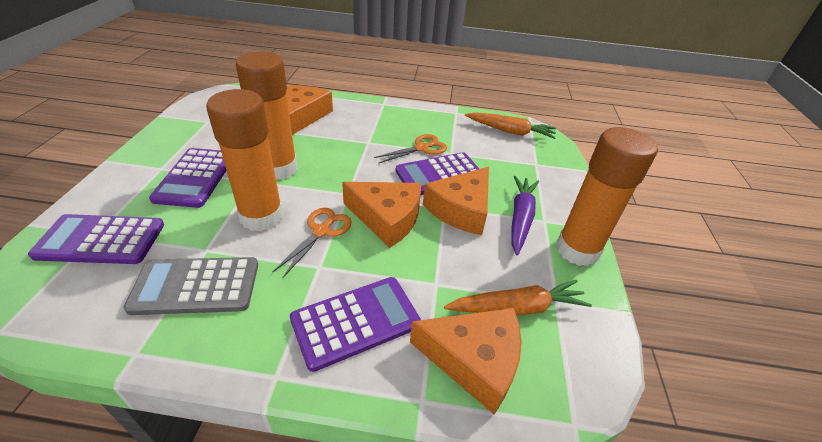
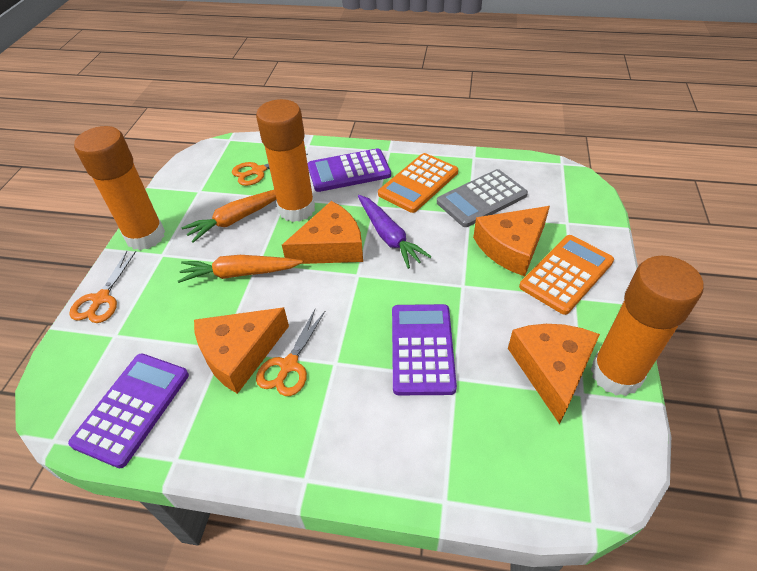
orange calculator: none = 0 -> [378,153,458,213] [519,235,614,315] = 2
orange scissors: [272,207,352,278] [374,134,447,164] = 2 -> [69,251,136,323] [232,154,308,186] [256,309,326,396] = 3
purple calculator: [28,214,164,264] [149,148,226,208] [290,277,421,372] [396,152,479,195] = 4 -> [68,353,189,468] [308,148,391,192] [392,304,457,395] = 3

